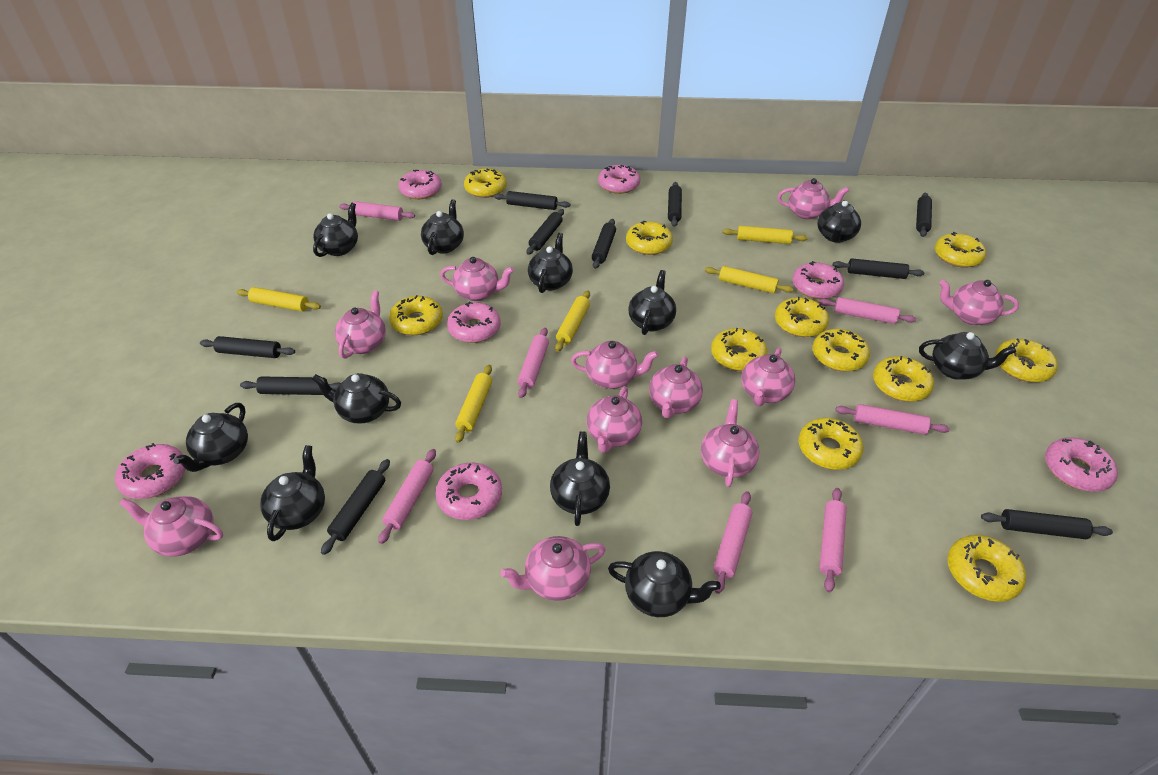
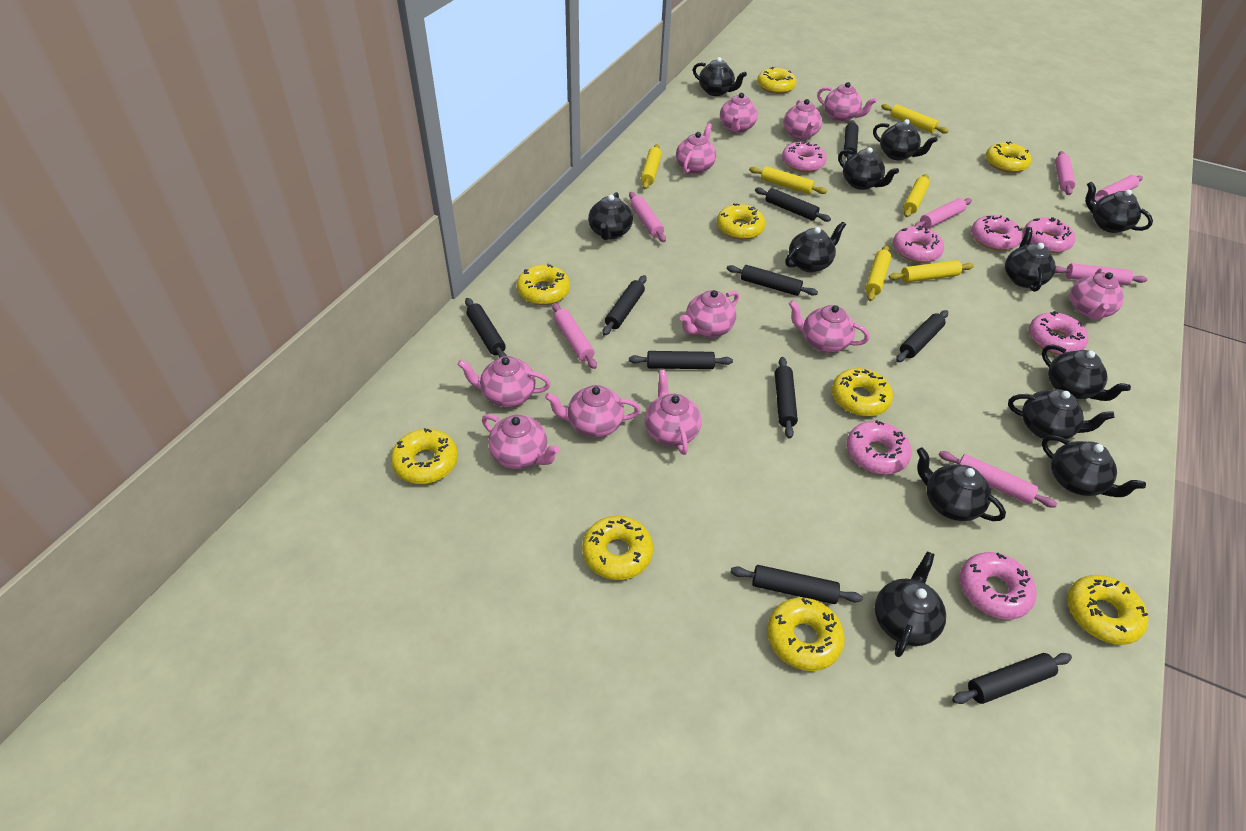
black teapot: [173,403,248,472] [260,445,325,541] [312,373,401,424] [313,203,358,257] [421,199,464,255] [528,233,573,293] [550,431,610,526] [608,551,721,617] [628,270,676,335] [818,200,861,243] [919,332,1016,380] = 11 -> [588,192,633,240] [693,57,747,96] [785,222,846,272] [838,147,899,190] [873,119,937,160] [875,551,946,657] [917,447,1006,521] [1005,227,1056,292] [1008,389,1114,441] [1042,345,1131,401] [1042,435,1146,497] [1085,182,1153,233] = 12
yellow donut: [389,295,443,335] [464,168,507,198] [626,220,673,255] [711,328,767,371] [775,297,829,337] [799,418,863,470] [812,329,870,371] [873,356,934,402] [935,232,986,268] [948,535,1026,602] [995,339,1058,382] = 11 -> [391,428,458,484] [516,264,570,305] [582,516,653,580] [717,204,765,240] [757,67,796,94] [767,597,845,671] [832,368,893,416] [985,142,1032,173] [1067,575,1148,645] = 9
yellow rolling pin: [237,287,321,312] [455,365,492,443] [555,291,590,352] [705,266,794,293] [723,226,808,244] = 5 -> [641,144,662,189] [749,166,827,194] [865,245,891,301] [881,104,948,134] [889,260,974,283] [903,174,930,217] = 6

